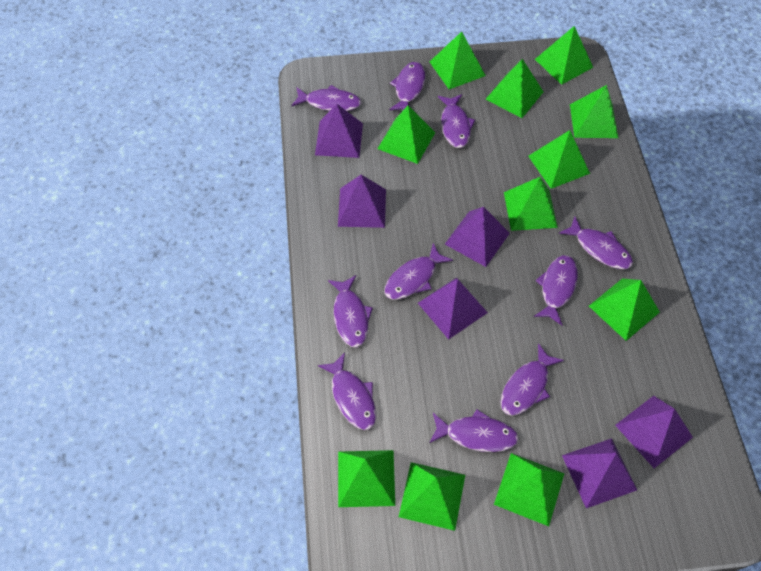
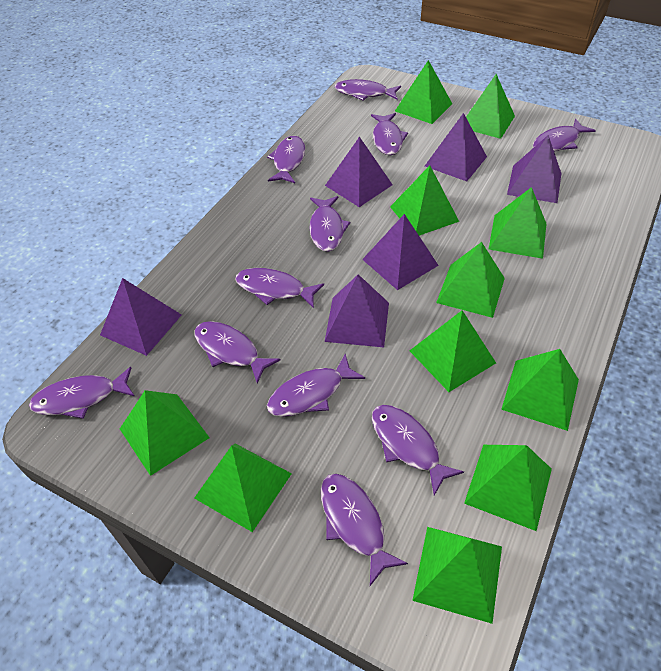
purple fish: [292,85,361,111] [318,353,376,430] [328,275,373,347] [384,243,453,300] [389,62,425,110] [430,409,519,452] [438,94,475,148] [500,343,564,416] [534,255,578,326] [559,216,633,269] = 10 -> [29,367,134,419] [195,321,280,384] [235,268,324,308] [267,136,305,183] [267,354,365,417] [309,196,350,252] [321,473,408,586] [335,79,401,101] [371,113,408,155] [372,405,464,496] [533,119,596,152] = 11

